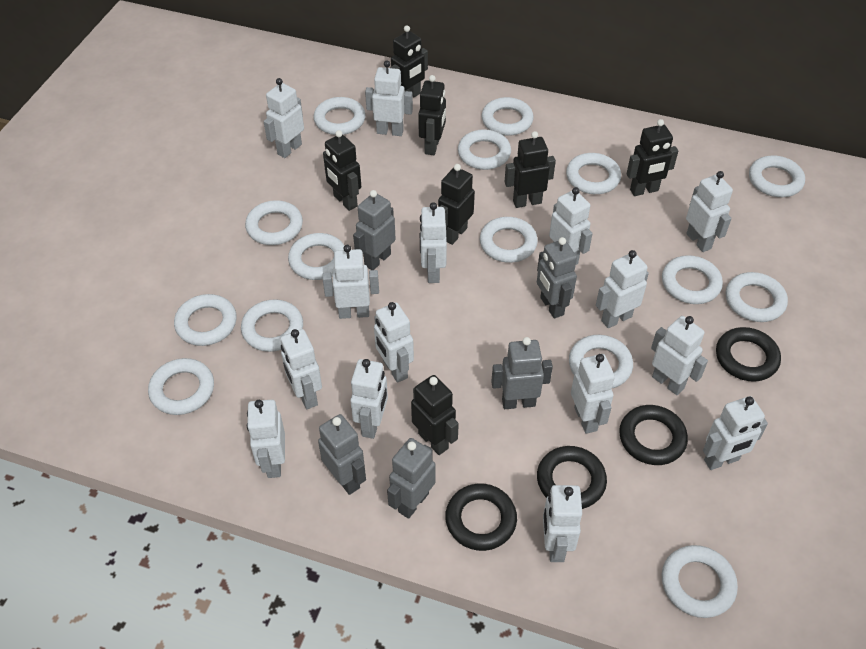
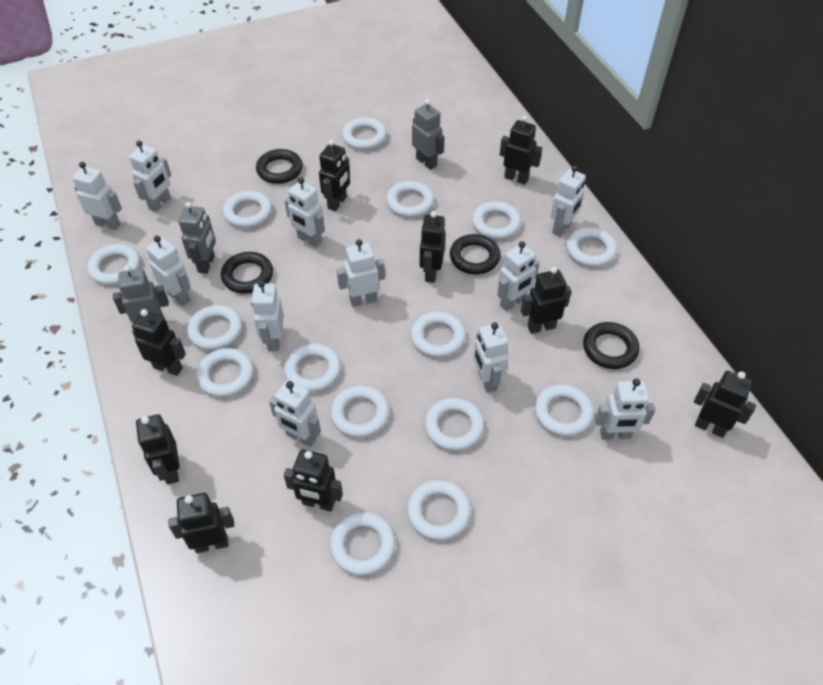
black robot: [323,130,361,211] [390,25,428,97] [411,375,459,455] [418,75,446,155] [438,164,475,245] [505,131,556,208] [627,119,678,196] = 7 -> [132,309,186,376] [136,414,180,485] [168,493,234,553] [284,449,343,512] [319,140,350,211] [420,211,446,283] [500,115,542,185] [521,267,572,334] [694,371,756,438] = 9
grey robot: [318,414,366,495] [353,190,396,270] [387,438,436,519] [491,337,553,409] [537,237,577,318] = 5 -> [113,265,169,323] [179,202,216,274] [412,99,445,170] = 3
white robot: [247,400,285,478] [264,78,304,158] [280,329,322,409] [323,245,379,319] [350,359,388,439] [365,61,413,136] [374,302,414,383] [420,202,447,283] [543,485,582,562] [549,187,593,265] [571,354,615,434] [596,250,649,328] [651,316,708,395] [686,171,733,252] [703,396,768,470] = 15 -> [72,162,122,230] [129,141,171,212] [146,236,191,306] [251,281,284,351] [269,380,321,447] [285,177,325,248] [337,239,385,307] [473,322,508,393] [497,241,539,312] [550,165,586,237] [595,379,655,440] = 11

